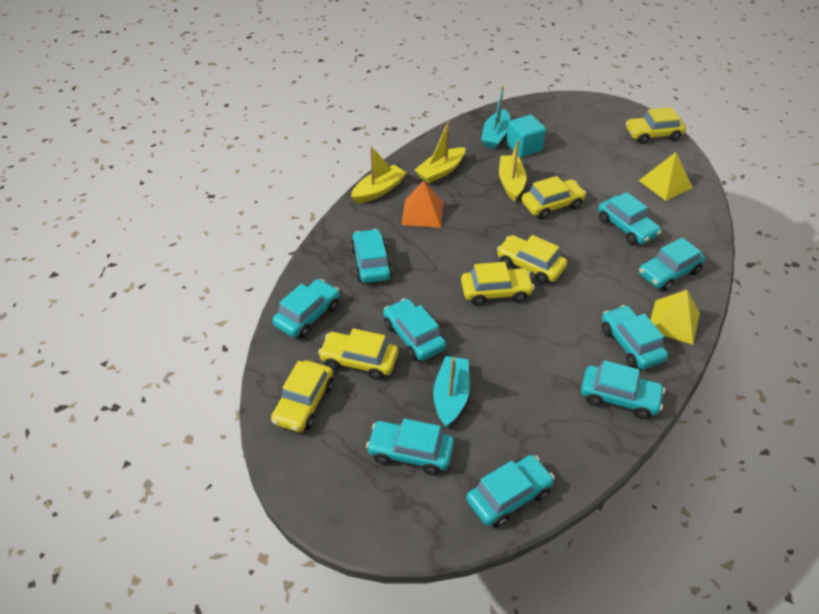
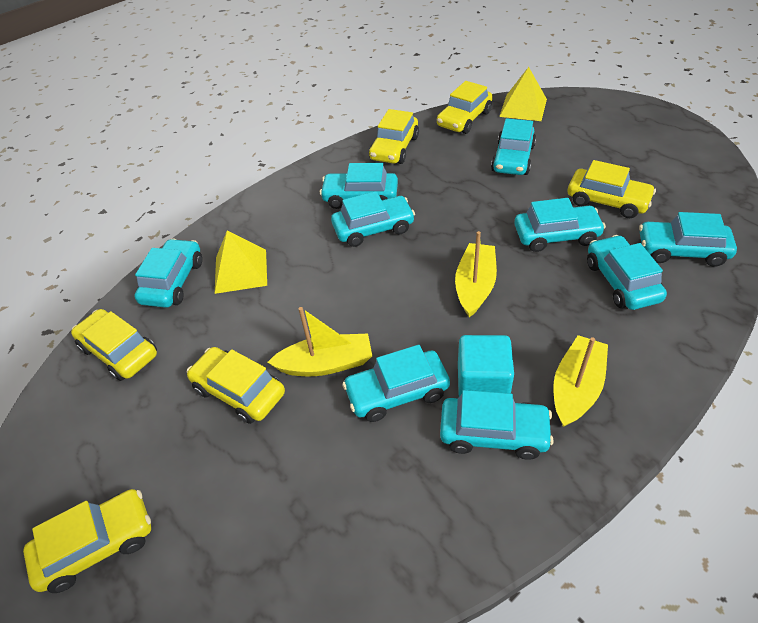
orange pyramid: [401,181,443,228] = 1 -> none = 0
turquoise boat: [433,356,470,427] [481,86,510,149] = 2 -> none = 0

